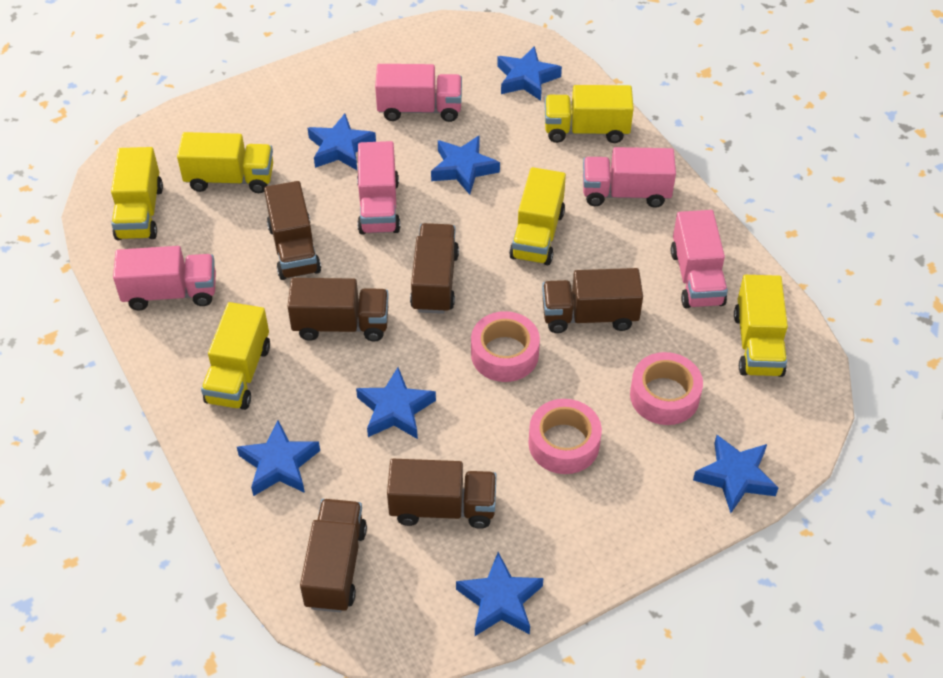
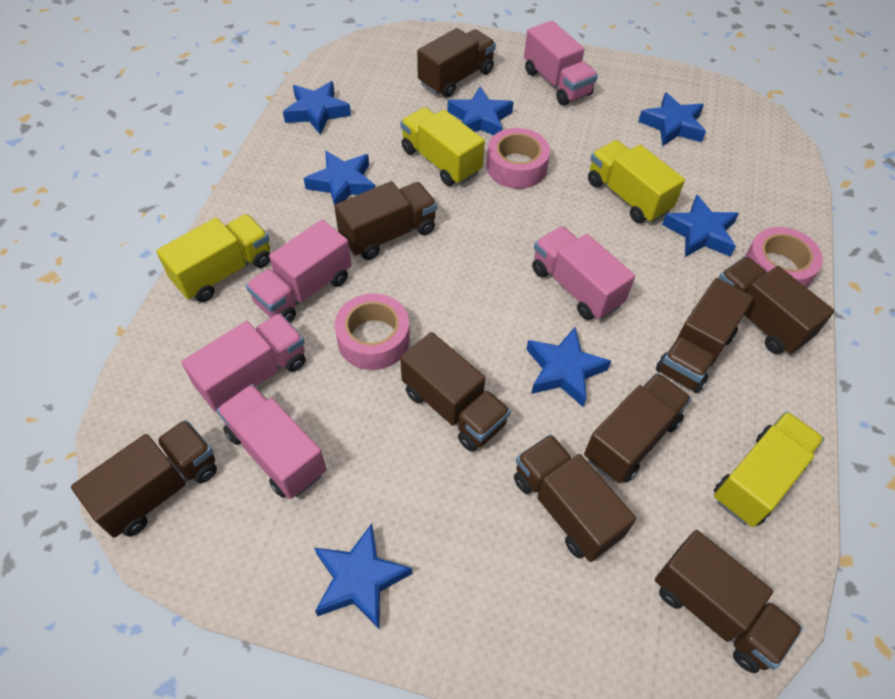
brown truck: [264,181,321,280] [287,278,389,341] [300,499,367,612] [387,459,497,529] [410,223,459,314] [542,268,643,333] = 6 -> [71,420,217,538] [334,181,437,260] [400,332,511,452] [417,28,496,98] [514,434,636,562] [584,373,692,483] [655,530,803,673] [656,278,754,393] [718,256,834,355] = 9
yellow truck: [111,147,163,240] [177,132,273,193] [201,302,270,410] [509,167,566,265] [545,85,634,143] [734,275,788,377] = 6 -> [156,214,270,302] [400,107,485,186] [588,140,685,223] [714,411,824,527] = 4

